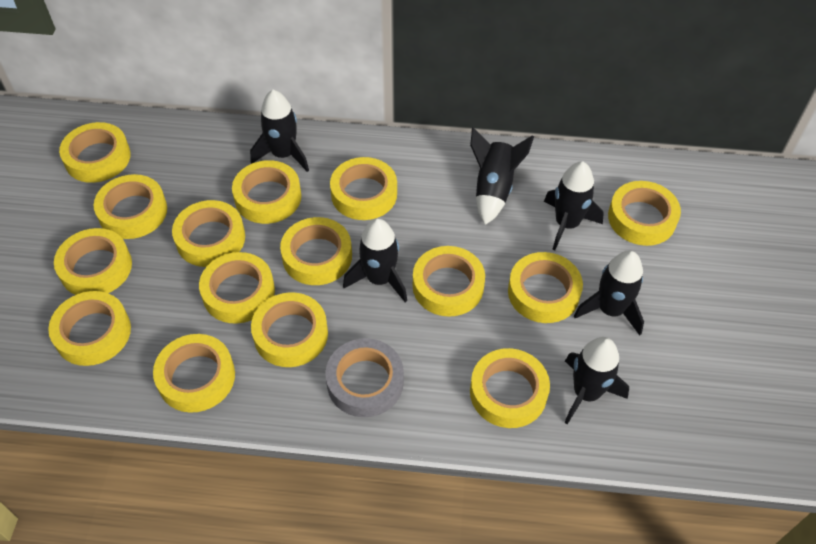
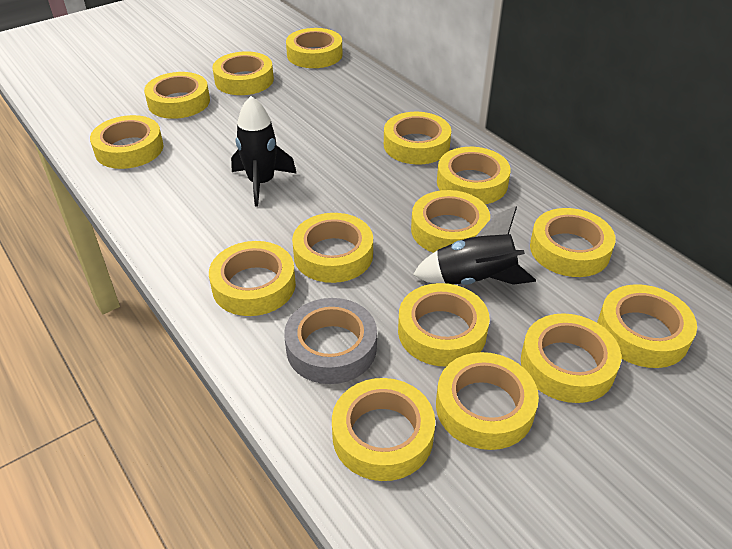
black rocket: [250,90,309,172] [343,218,407,302] [470,127,534,225] [544,161,604,250] [564,337,629,425] [574,250,644,335] = 6 -> [231,96,296,206] [413,206,536,285] = 2

